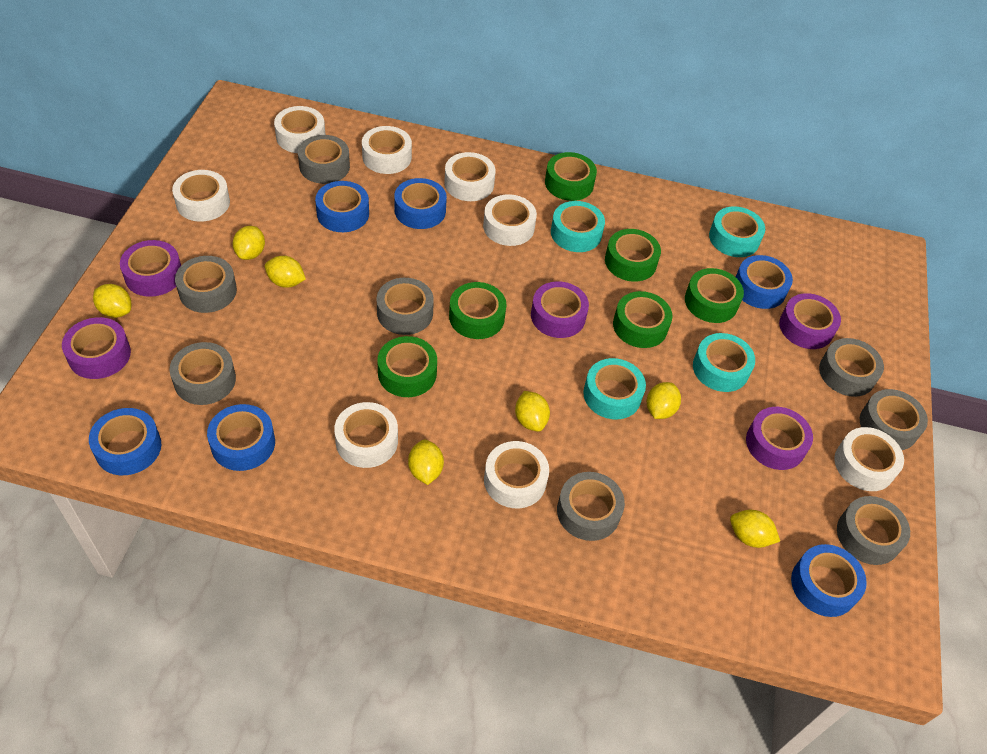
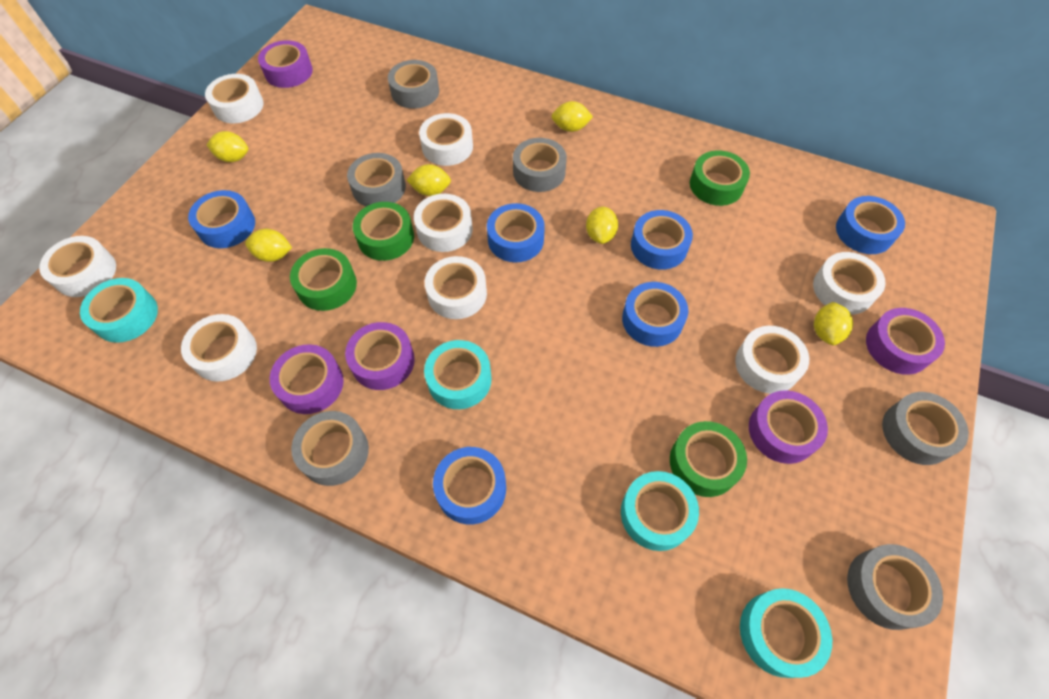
green tape: [377,336,437,397] [449,282,507,339] [545,152,597,201] [605,229,661,282] [613,291,673,348] [685,268,744,323] = 6 -> [290,248,357,311] [353,202,414,261] [670,421,747,497] [690,150,750,206] = 4
grey tape: [169,342,236,405] [175,256,237,313] [298,135,350,184] [377,278,434,335] [557,472,625,541] [819,338,884,397] [837,496,910,565] [860,389,928,450] = 8 -> [291,411,369,486] [347,153,406,206] [388,60,439,109] [513,138,567,192] [847,544,943,630] [882,392,969,465] = 6
yellow lemon: [93,284,131,318] [233,226,265,260] [265,256,306,288] [408,439,444,485] [515,391,550,432] [647,382,681,419] [730,510,780,548] = 7 -> [207,131,248,162] [245,229,292,262] [407,164,451,196] [551,101,593,132] [586,206,618,244] [814,302,853,345] = 6

